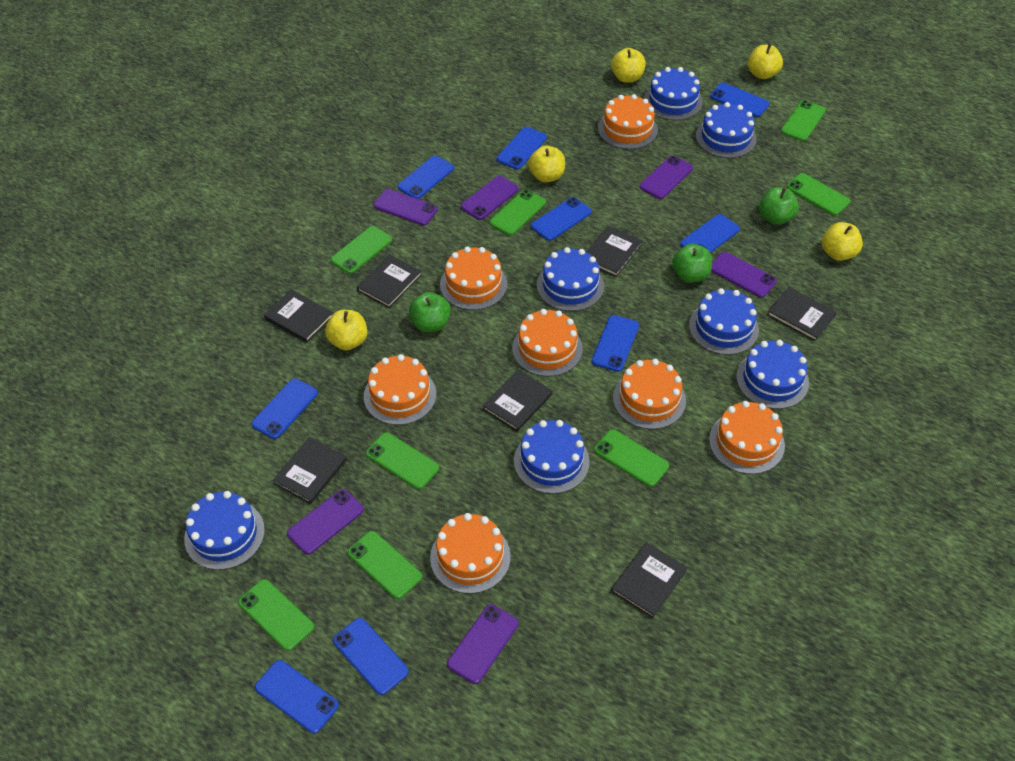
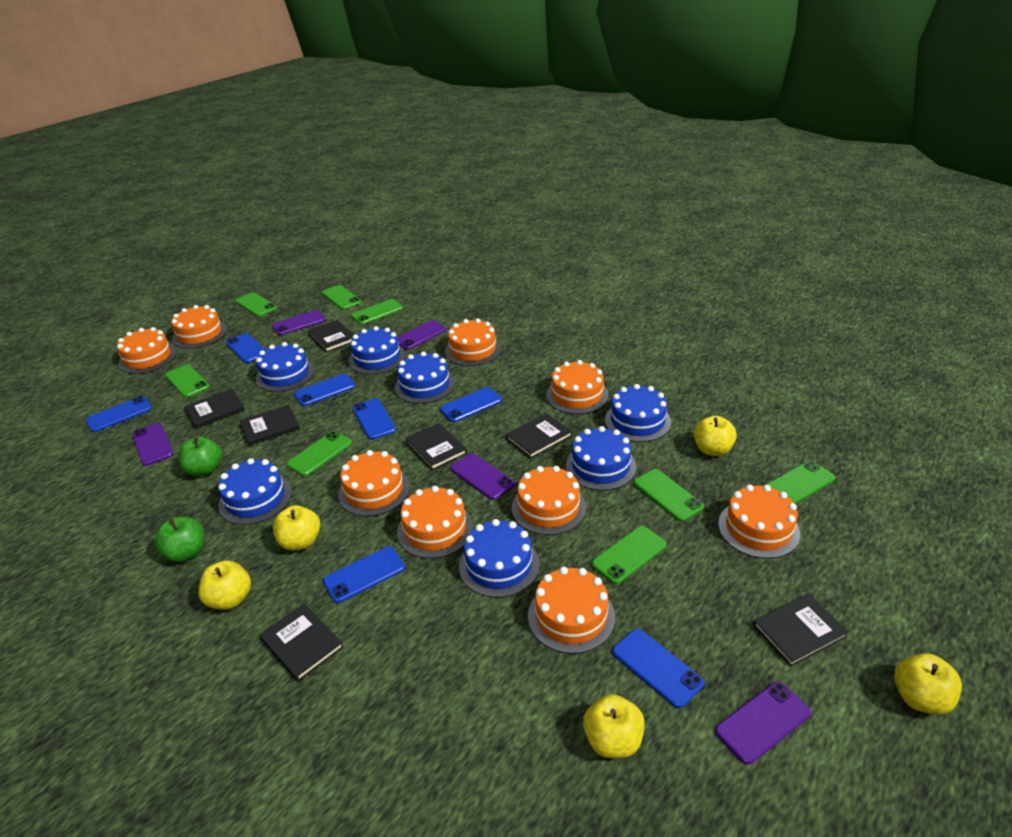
blue phone: [251,378,318,439] [255,660,339,734] [333,618,409,695] [397,156,454,199] [497,127,547,170] [531,197,592,241] [591,315,639,372] [680,214,740,253] [710,83,770,117] = 9 -> [86,396,152,432] [226,333,266,363] [294,374,355,406] [323,546,405,603] [352,398,396,440] [440,387,502,422] [612,629,704,708] = 7
green apple: [409,292,450,332] [672,244,712,283] [759,187,799,225] = 3 -> [154,517,204,562] [179,437,222,476] = 2
orange cake: [364,354,436,425] [430,513,511,594] [440,246,507,310] [512,309,583,377] [598,94,658,149] [613,359,686,429] [709,401,785,474] = 7 -> [117,327,177,374] [171,305,227,349] [338,450,410,516] [397,486,473,558] [445,319,501,366] [512,466,586,535] [528,567,615,654] [546,360,609,414] [718,485,800,559] = 9
purple phone: [287,489,364,554] [374,189,438,226] [447,604,519,684] [461,176,519,220] [640,156,693,199] [711,252,777,297] = 6 -> [132,423,174,466] [272,310,326,335] [398,320,447,350] [450,453,515,500] [715,682,811,764] = 5

